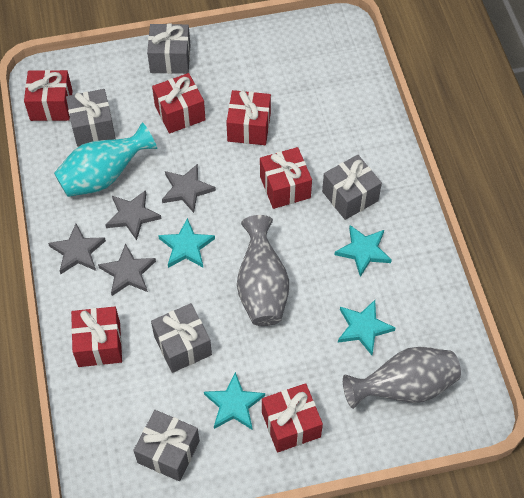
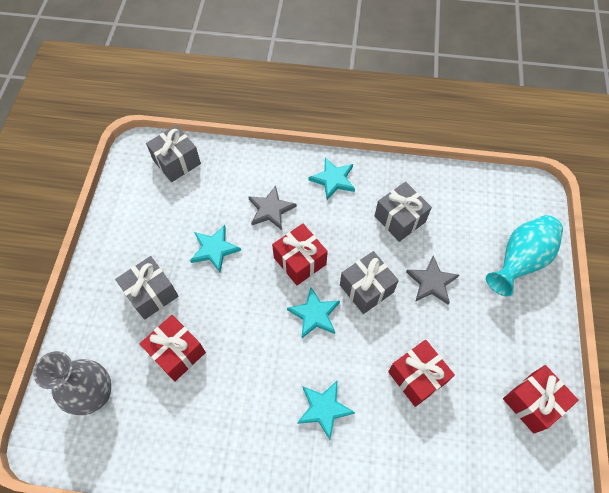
grey gift: [66,89,116,147] [133,410,200,481] [147,24,191,74] [151,303,212,373] [322,155,382,220] = 5 -> [115,256,179,320] [146,125,201,182] [340,251,399,314] [375,182,432,242] = 4
grey star: [48,224,106,274] [98,244,156,296] [105,190,161,240] [162,164,216,213] = 4 -> [248,185,296,230] [406,255,459,305] = 2
grey vase: [237,215,289,326] [343,347,461,409] = 2 -> [33,351,111,415] = 1
red gift: [24,70,73,121] [71,306,122,367] [152,73,206,134] [226,90,271,145] [260,147,312,209] [262,383,323,452] = 6 -> [140,315,206,382] [272,224,328,285] [388,340,455,407] [503,365,579,434] = 4

